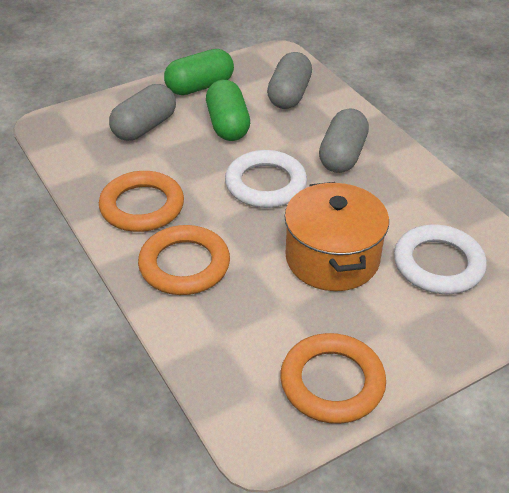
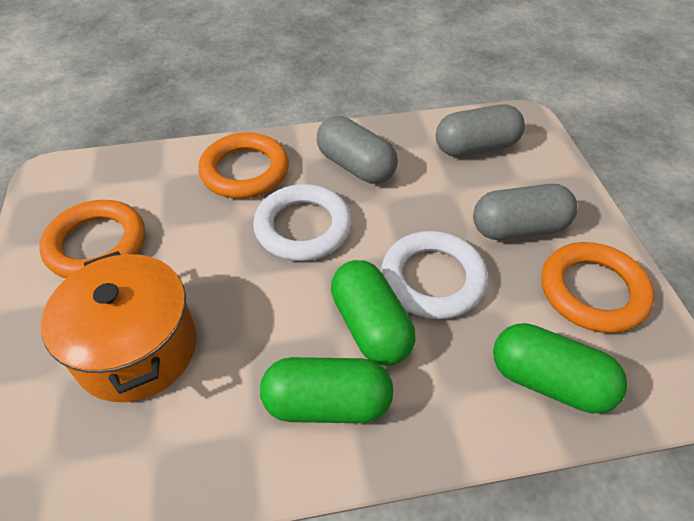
green capsule: [164,49,234,95] [206,80,250,141] = 2 -> [260,357,393,423] [331,260,416,366] [493,323,627,413] = 3

